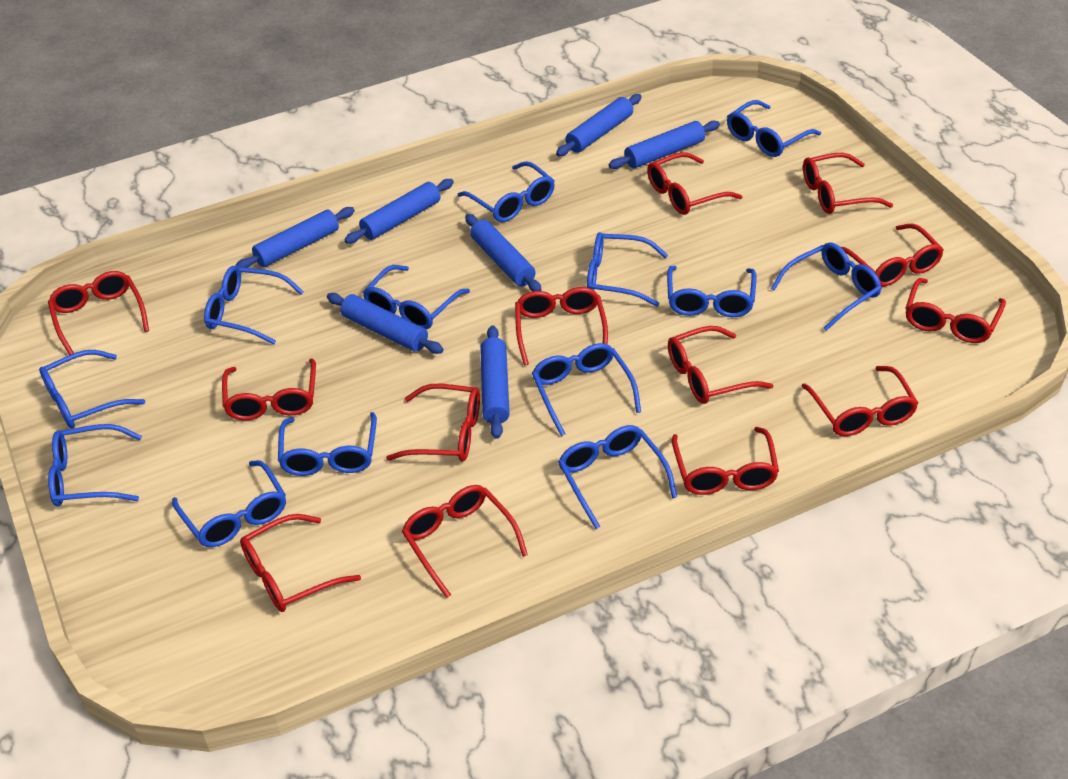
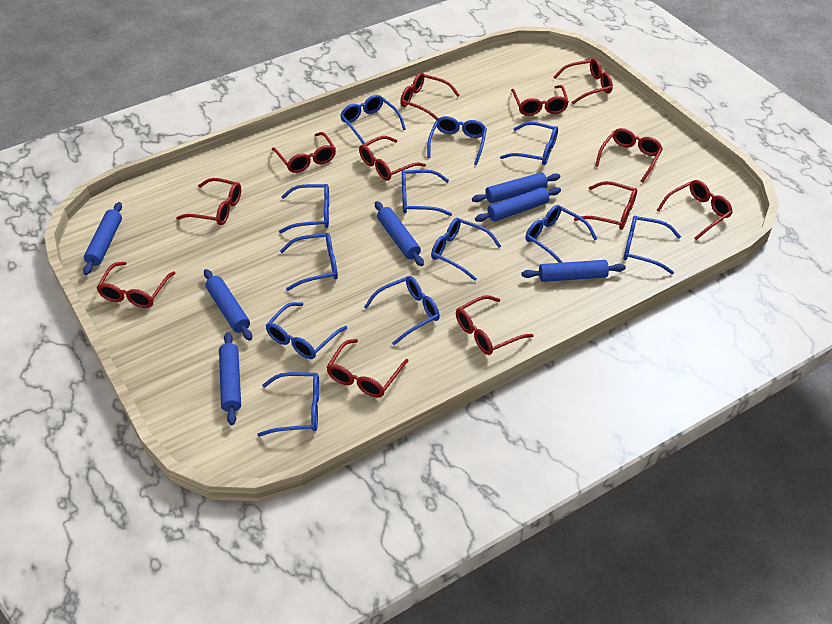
blue glasses: [39,350,145,429] [48,424,142,507] [172,460,286,547] [204,266,304,345] [278,412,377,476] [363,265,470,330] [458,161,555,222] [532,343,641,436] [558,425,677,529] [587,232,668,307] [667,266,756,317] [727,100,821,157] [771,242,882,331] = 13 -> [257,372,319,437] [265,302,347,359] [279,184,329,233] [280,233,338,291] [340,95,406,144] [364,276,440,345] [402,170,452,216] [427,116,487,165] [431,218,501,281] [500,122,558,165] [525,205,597,263] [624,215,681,274] = 12
red glasses: [48,271,149,355] [222,358,316,420] [240,514,361,612] [386,384,480,462] [402,485,528,598] [515,287,608,366] [647,152,743,215] [668,326,774,404] [672,427,779,495] [801,366,918,436] [803,153,893,214] [841,224,944,287] [905,278,1006,343] = 13 -> [97,262,175,308] [176,178,241,225] [272,132,336,173] [326,339,408,398] [359,136,426,181] [400,72,460,120] [456,295,534,355] [511,85,569,116] [553,58,613,104] [574,181,637,230] [595,128,663,183] [657,180,733,240] = 12

